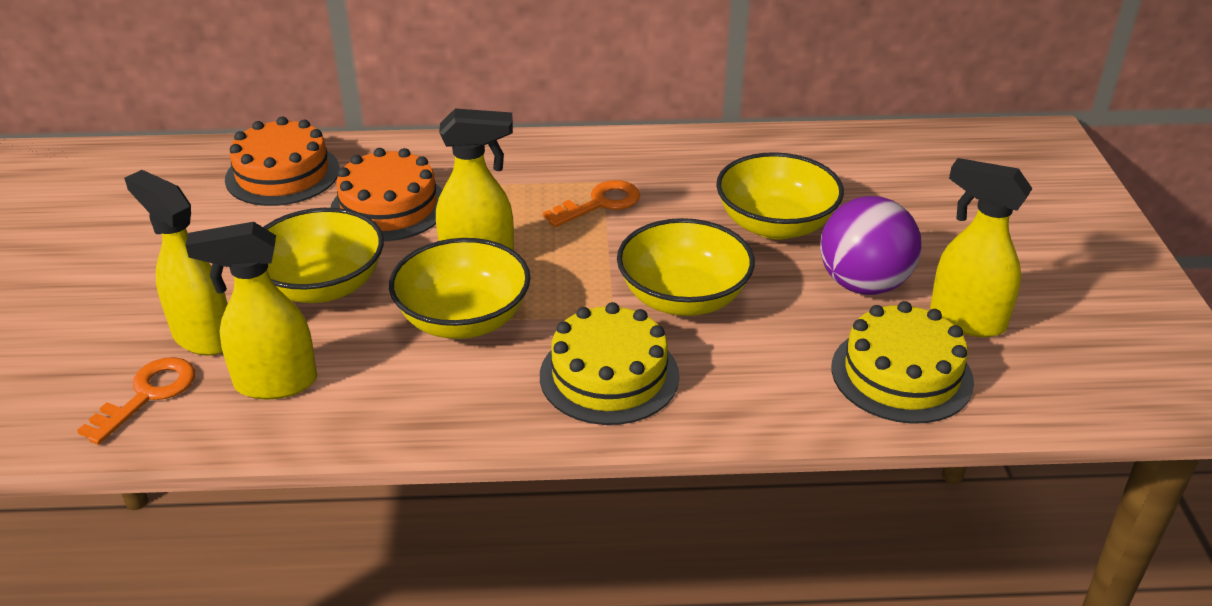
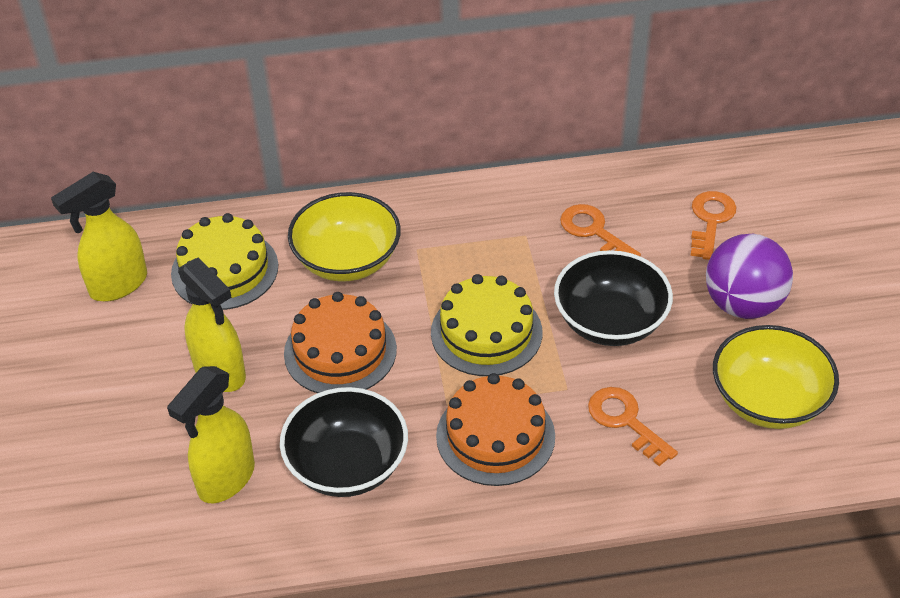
black bowl: none = 0 -> [280,387,408,497] [554,250,673,346] = 2
orange key: [77,357,195,445] [543,180,640,227] = 2 -> [560,204,641,256] [588,387,678,466] [690,191,737,260] = 3
yellow bowl: [263,208,384,303] [389,238,530,339] [617,218,755,316] [716,152,844,240] = 4 -> [288,192,401,281] [713,325,839,429] = 2
yellow spray bottle: [124,170,228,356] [185,222,317,400] [436,108,514,250] [930,158,1032,337] = 4 -> [51,172,147,302] [167,366,255,503] [178,257,246,392] = 3

